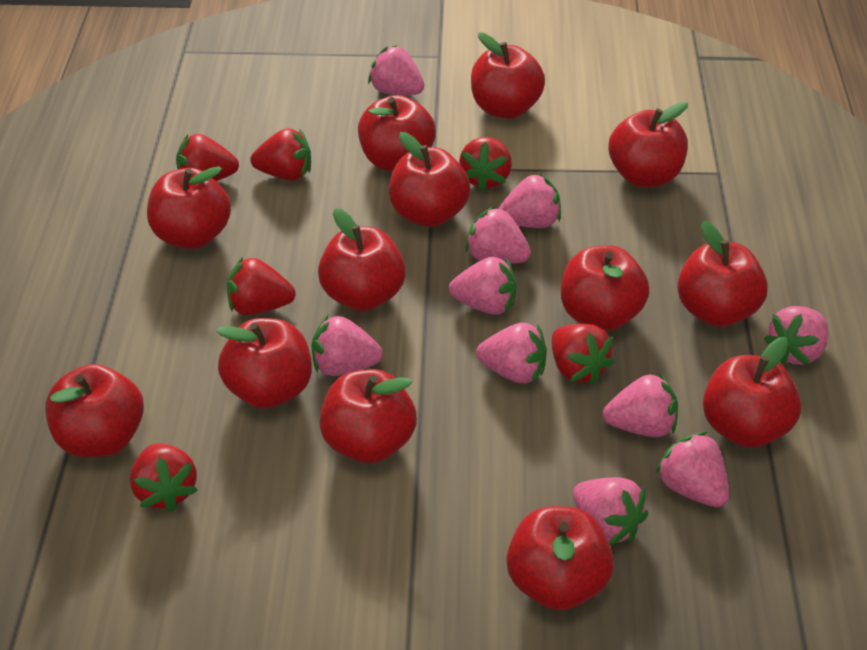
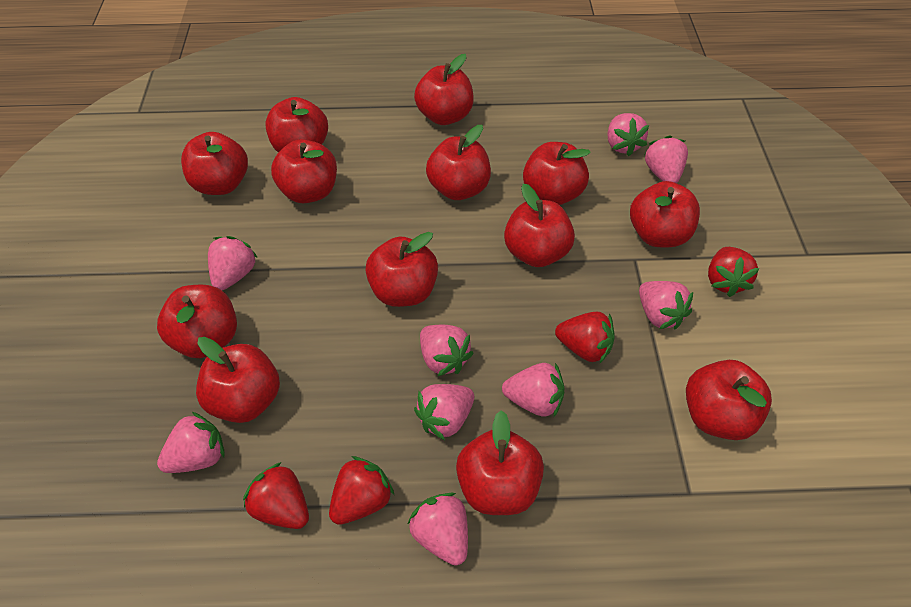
pink strawberry: [312,315,383,376] [368,46,425,95] [449,257,516,315] [465,206,531,263] [476,323,547,383] [498,174,561,228] [573,477,648,545] [603,372,678,437] [655,432,729,507] [764,306,828,365] = 10 -> [157,412,225,473] [208,236,258,290] [408,492,468,566] [414,384,474,440] [420,325,474,377] [502,363,565,417] [607,113,649,156] [639,281,693,329] [644,135,688,183] = 9
red strawberry: [130,443,198,512] [176,134,239,181] [227,257,296,315] [250,128,311,181] [459,137,512,192] [552,324,614,385] = 6 -> [243,462,309,529] [329,456,394,525] [555,312,615,363] [708,247,760,297] = 4

